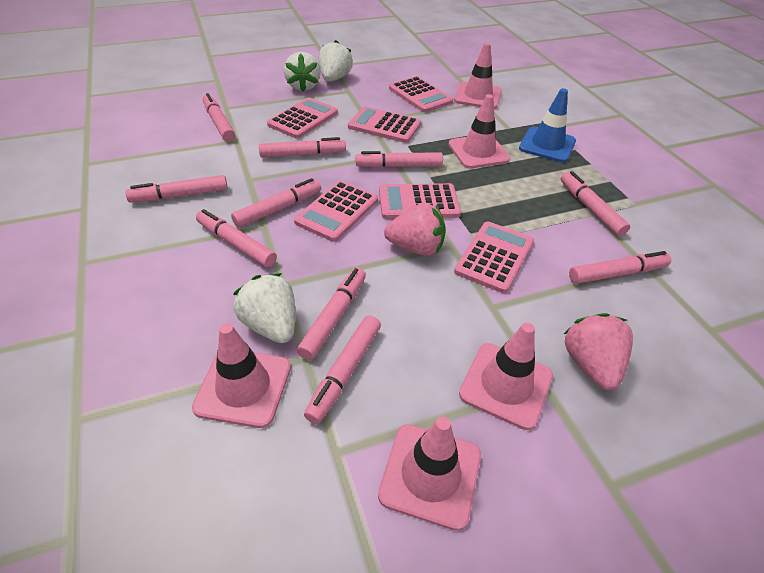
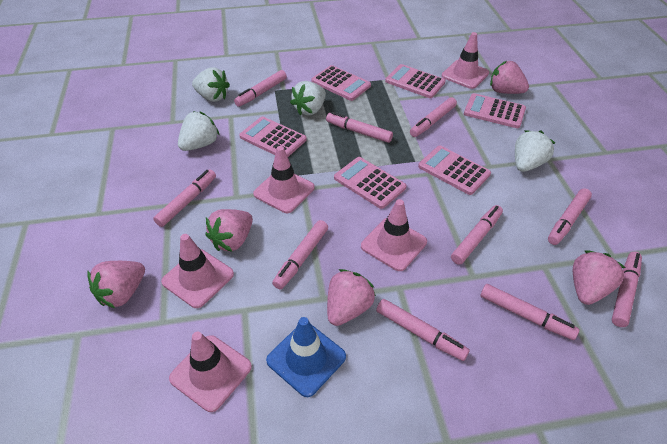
pink strawberry: [384,203,446,256] [564,313,633,390] = 2 -> [87,261,145,309] [206,209,253,252] [327,269,376,326] [490,61,529,94] [573,250,625,305] = 5
white strawberry: [233,273,295,343] [284,52,321,92] [318,40,353,82] = 3 -> [178,111,219,151] [192,68,230,102] [290,81,326,116] [515,130,555,172] = 4

